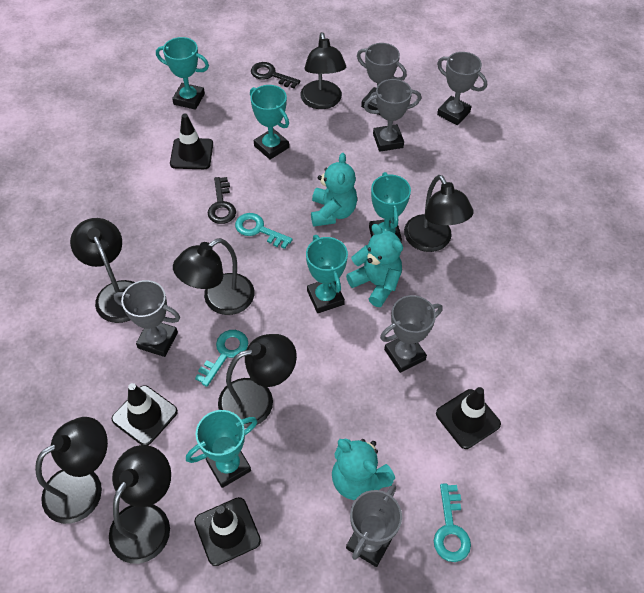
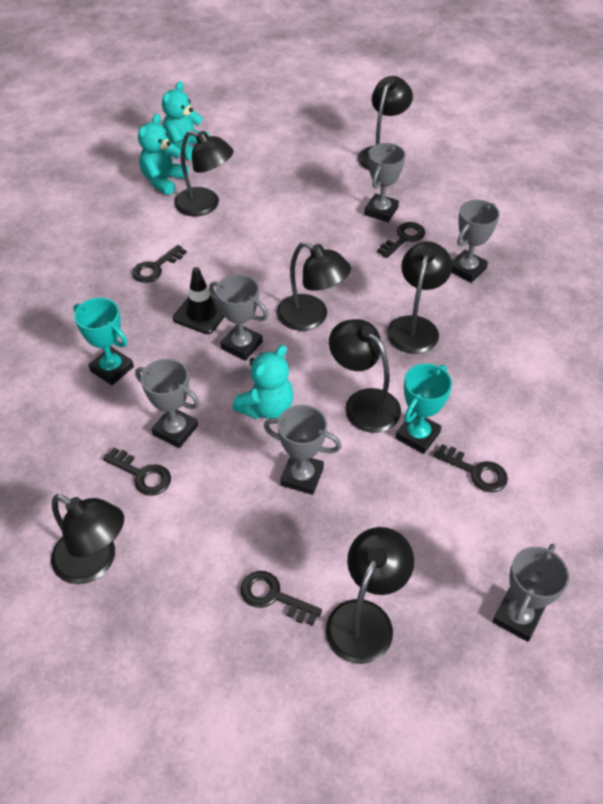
black key: [208,177,236,224] [251,62,300,88] = 2 -> [103,448,171,496] [132,245,187,283] [241,571,322,626] [377,222,425,258] [434,444,508,492] = 5
black traffic cone: [112,383,178,445] [170,114,213,169] [194,497,261,566] [436,387,501,449] = 4 -> [173,267,225,334] = 1
turquoise key: [195,330,248,387] [235,213,293,249] [434,483,471,562] = 3 -> none = 0
turquoise trophy: [156,37,209,110] [186,410,258,488] [250,85,289,160] [306,235,348,313] [369,172,411,243] = 5 -> [73,298,134,385] [396,364,452,454] = 2

